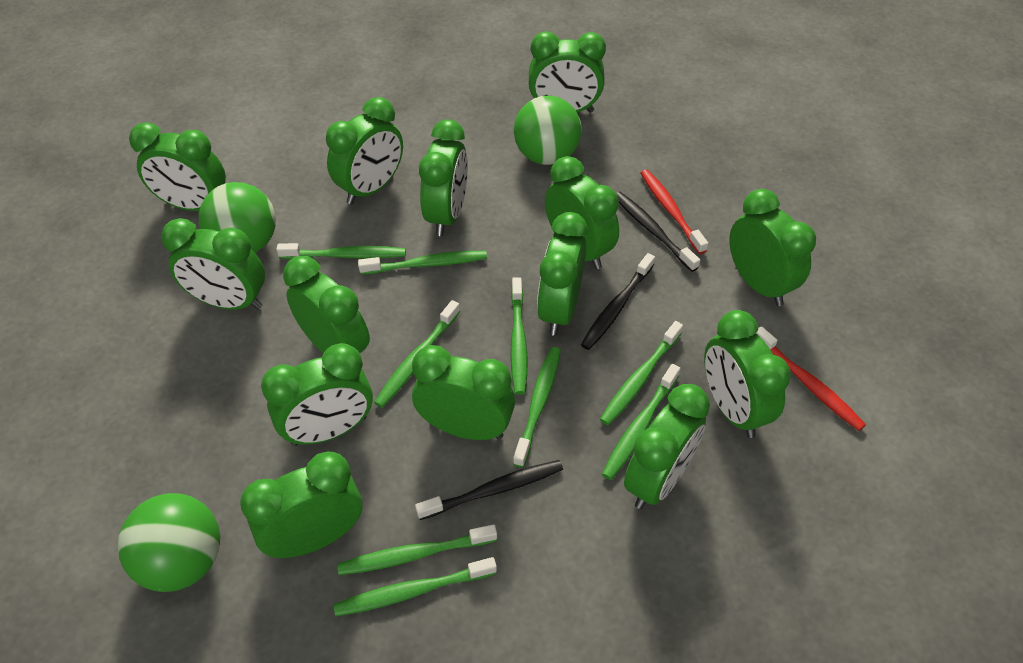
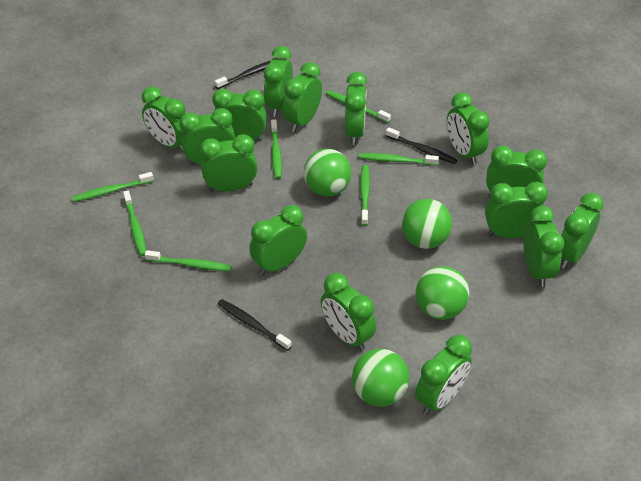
green ball: [118,493,220,592] [199,182,276,253] [514,95,582,165] = 3 -> [304,149,351,196] [352,349,410,407] [402,199,452,249] [416,266,469,320] = 4
green clock: [129,122,226,211] [161,218,265,310] [240,451,363,558] [261,343,373,446] [283,256,370,353] [326,97,403,205] [412,345,515,440] [419,119,468,236] [529,31,606,113] [537,212,588,336] [545,156,619,269] [624,384,710,509] [704,310,791,438] [730,189,816,306] = 14 -> [142,87,186,152] [179,108,235,165] [200,134,257,192] [212,89,267,142] [249,205,307,275] [264,46,293,117] [283,62,322,132] [321,273,376,351] [345,72,367,145] [415,335,472,415] [447,92,490,165] [485,182,548,238] [486,145,547,198] [524,206,564,287] [561,193,604,269] = 15
green toothbrush: [276,243,406,259] [333,557,497,616] [337,524,497,575] [358,251,487,275] [374,300,460,408] [511,277,527,395] [513,347,561,467] [600,321,683,425] [602,364,680,480] = 9 -> [72,172,154,202] [123,191,146,256] [145,250,232,272] [271,119,282,179] [326,90,391,123] [359,153,439,166] [360,165,370,226] = 7
red toothbrush: [641,169,709,254] [756,326,866,431] = 2 -> none = 0

